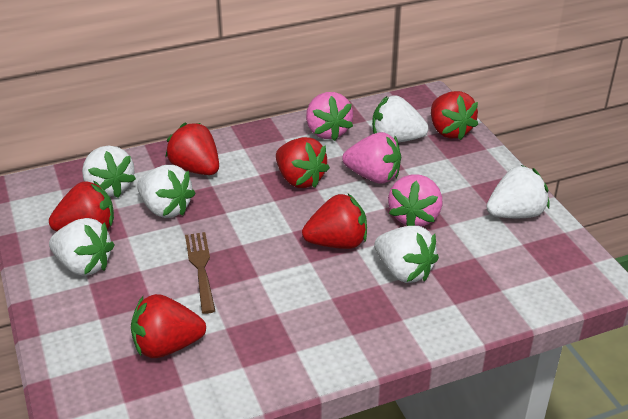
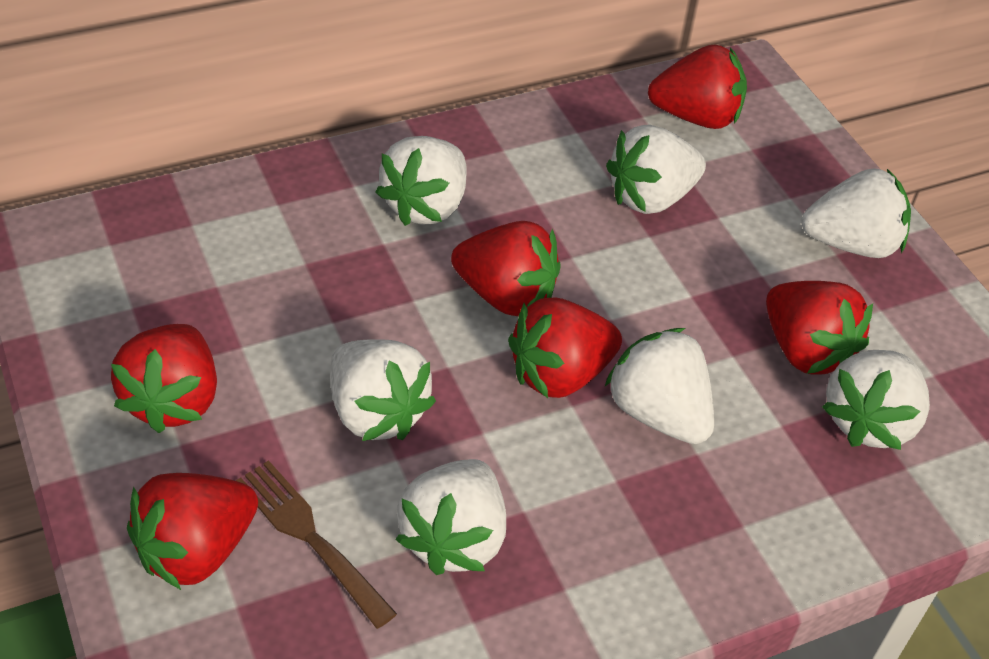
pink strawberry: [306,92,353,141] [342,132,401,184] [388,174,442,226] = 3 -> none = 0
white strawberry: [49,218,115,276] [82,146,136,198] [137,165,196,218] [372,96,429,143] [375,226,439,283] [486,165,550,218] = 6 -> [330,339,436,441] [376,136,467,226] [395,459,506,575] [605,328,714,444] [606,125,706,214] [801,168,911,258] [822,350,930,450] = 7

